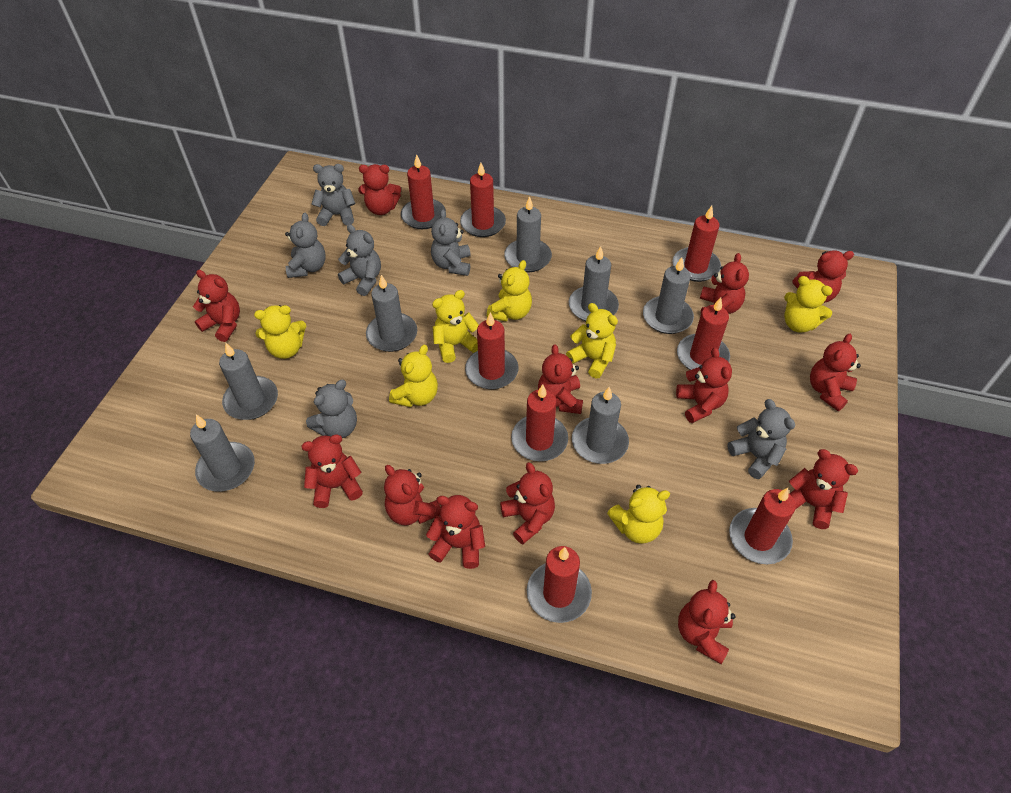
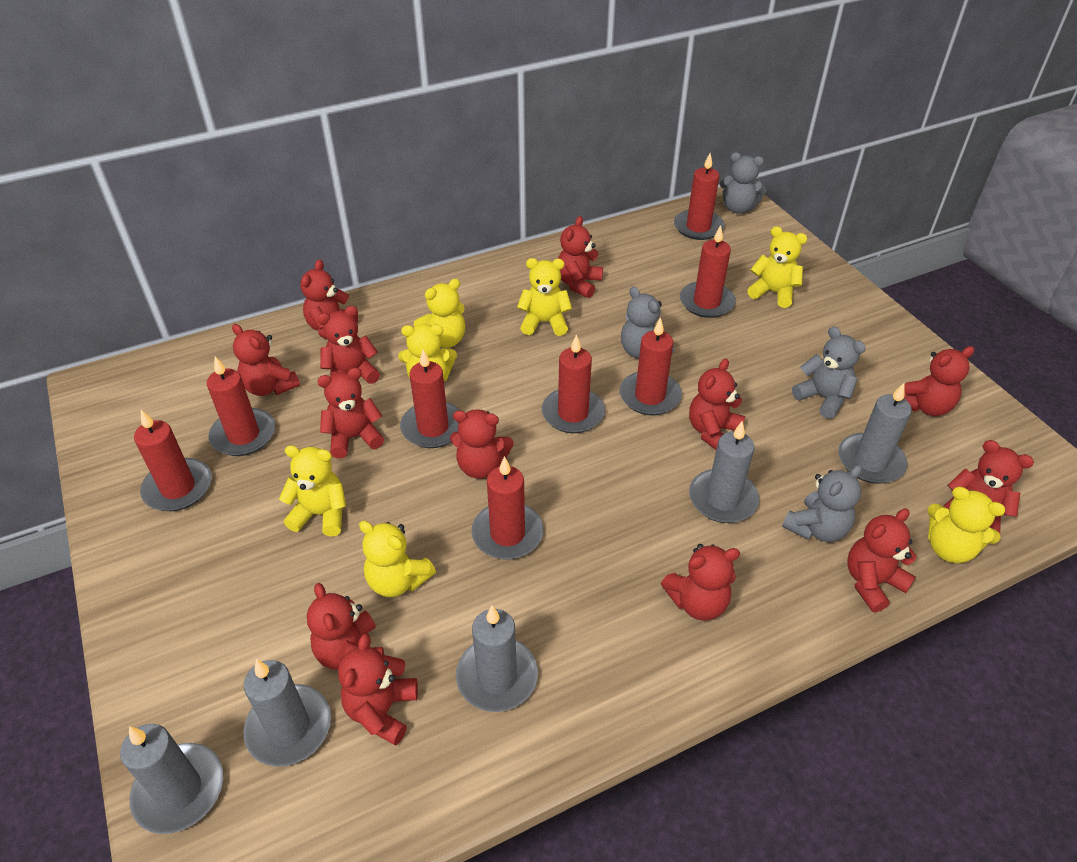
grey candle: [190,415,255,492] [219,343,278,420] [366,275,417,352] [504,196,552,272] [569,246,619,321] [572,387,629,464] [643,257,694,334] = 7 -> [120,724,223,834] [243,659,331,767] [456,606,538,712] [689,421,759,523] [838,383,912,484] = 5
grey teddy bear: [285,213,326,278] [306,380,357,438] [312,164,356,226] [338,224,381,296] [431,209,471,276] [727,399,795,479] = 6 -> [621,286,674,358] [720,152,767,214] [782,465,862,542] [792,326,866,419] = 4

